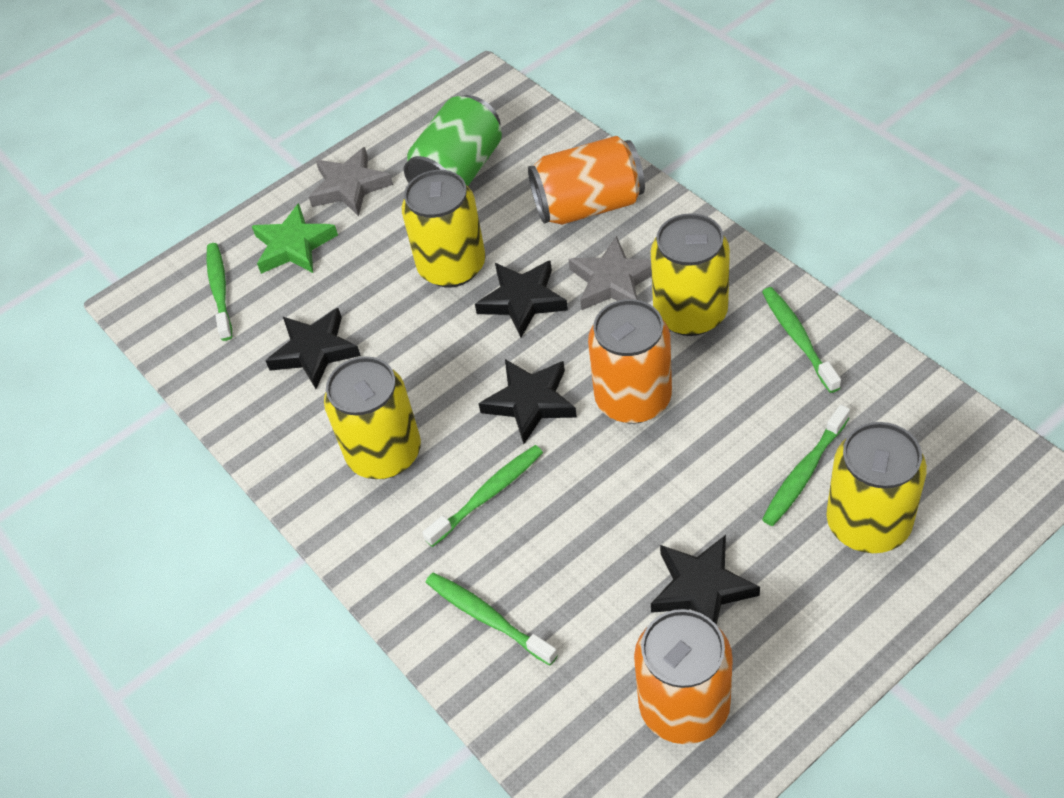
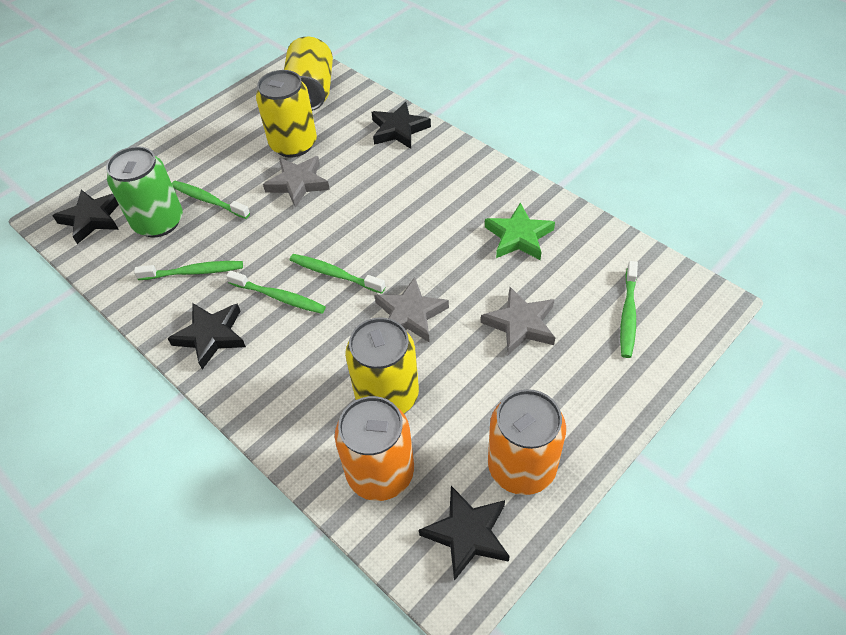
grey star: [309,147,393,216] [568,236,652,310] = 2 -> [263,156,330,208] [374,277,449,343] [481,287,555,355] = 3
orange can: [528,136,645,225] [588,299,672,424] [634,609,733,744] = 3 -> [335,396,414,501] [488,389,566,495] = 2
yellow can: [324,356,421,479] [402,170,486,288] [651,213,730,336] [826,422,927,553] = 4 -> [256,70,317,157] [284,37,333,111] [345,317,419,413] = 3

